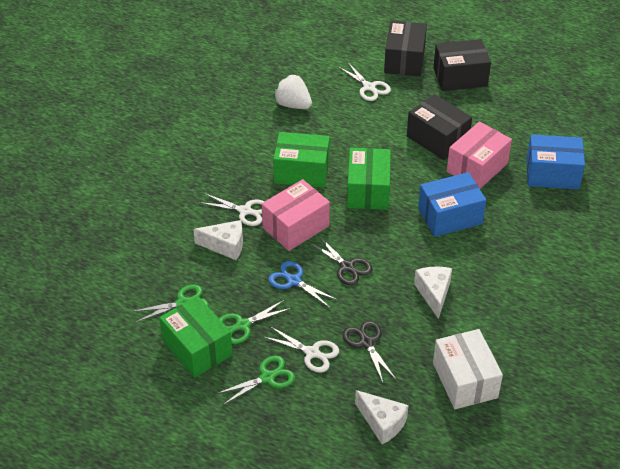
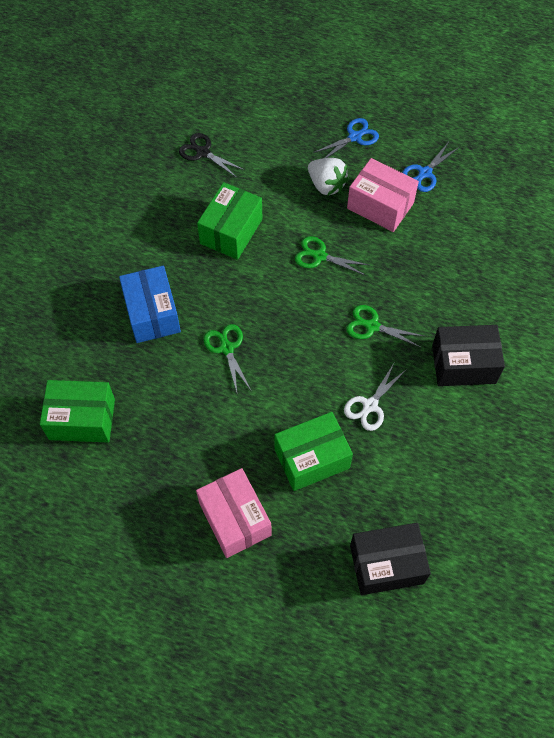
black box: [384,20,427,77] [407,94,472,160] [433,39,491,91] = 3 -> [350,523,431,595] [432,325,505,386] = 2
black scissors: [308,235,373,285] [343,321,396,382] = 2 -> [179,133,245,178] = 1
blue box: [418,172,486,237] [526,134,585,190] = 2 -> [119,266,181,343] = 1
blue scissors: [268,261,339,308] = 1 -> [313,118,379,158] [402,142,459,192] = 2
white box: [433,329,503,409] = 1 -> none = 0
white cheese: [193,220,243,260] [355,390,409,444] [414,267,452,319] = 3 -> none = 0
white scissors: [199,193,265,226] [264,326,339,373] [339,63,391,101] = 3 -> [344,363,407,431] = 1

